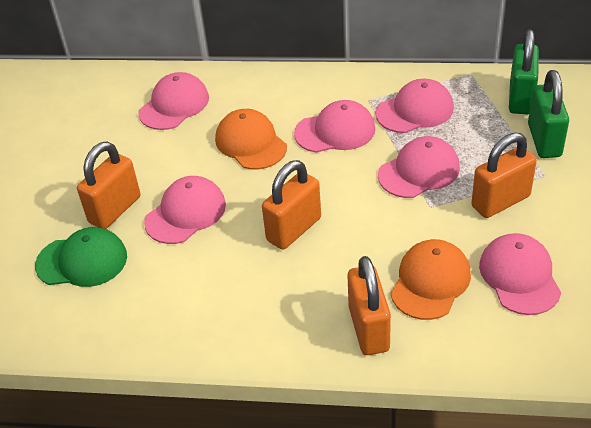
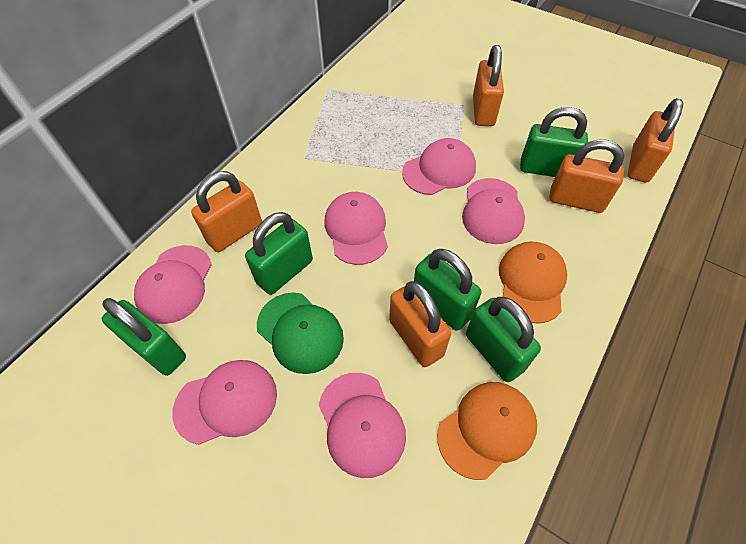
green padlock: [509,29,539,114] [528,70,569,158] = 2 -> [102,298,186,376] [245,212,313,295] [414,249,482,331] [466,297,541,382] [520,107,588,177] = 5
orange padlock: [77,141,140,229] [262,160,321,250] [348,256,391,355] [471,133,537,218] = 4 -> [191,171,262,252] [389,281,451,367] [473,45,504,126] [549,139,624,213] [628,98,683,183] = 5

